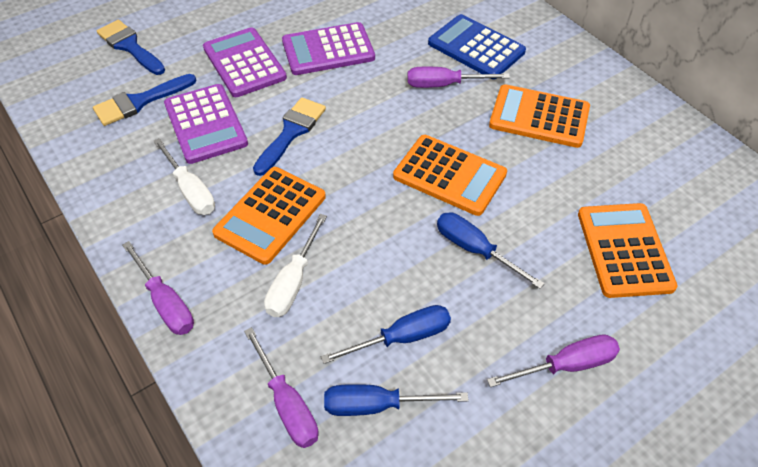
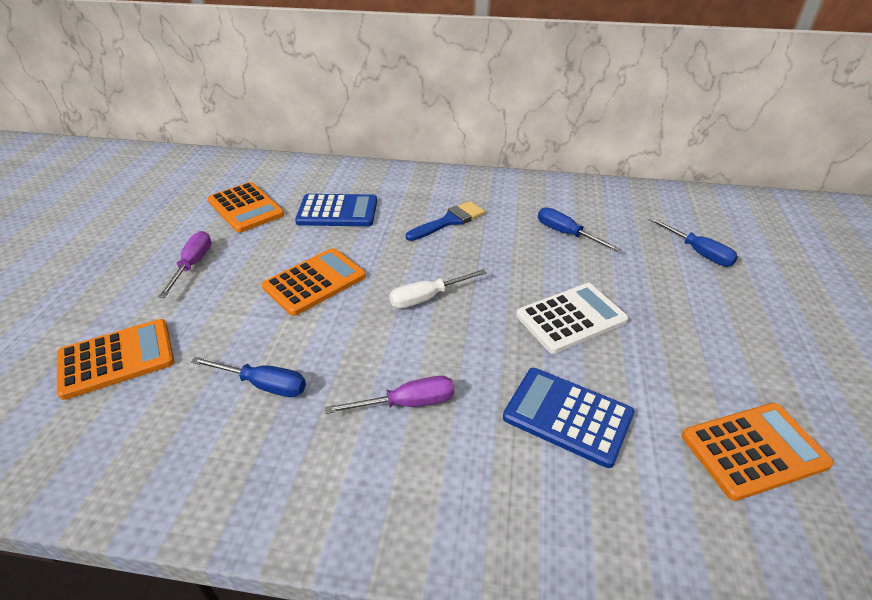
blue brush: [93,74,196,126] [97,20,165,75] [253,97,326,176] = 3 -> [406,201,485,241] = 1
blue calculator: [428,14,526,79] = 1 -> [295,194,377,226] [503,368,634,468] = 2
purple calculator: [164,84,248,164] [203,27,287,97] [282,22,375,75] = 3 -> none = 0
purple screwdriver: [122,241,194,335] [244,327,319,448] [407,67,510,88] [487,334,620,387] = 4 -> [158,231,211,298] [325,376,454,414] = 2
white calculator: none = 0 -> [516,283,628,354] = 1
white screwdriver: [154,138,215,215] [264,214,327,317] = 2 -> [389,269,487,308] = 1

